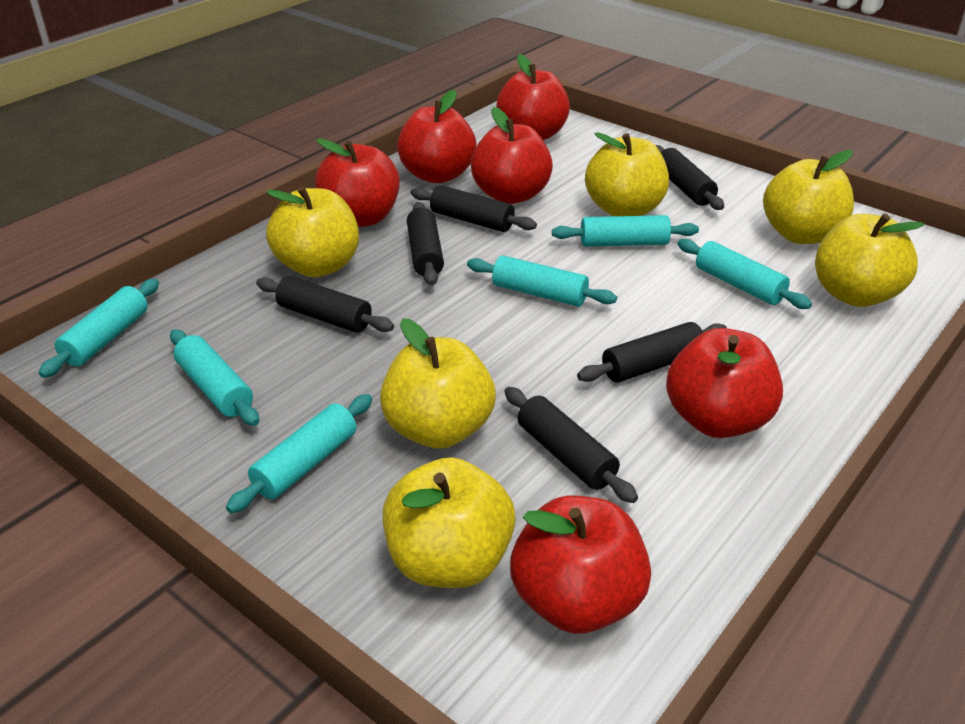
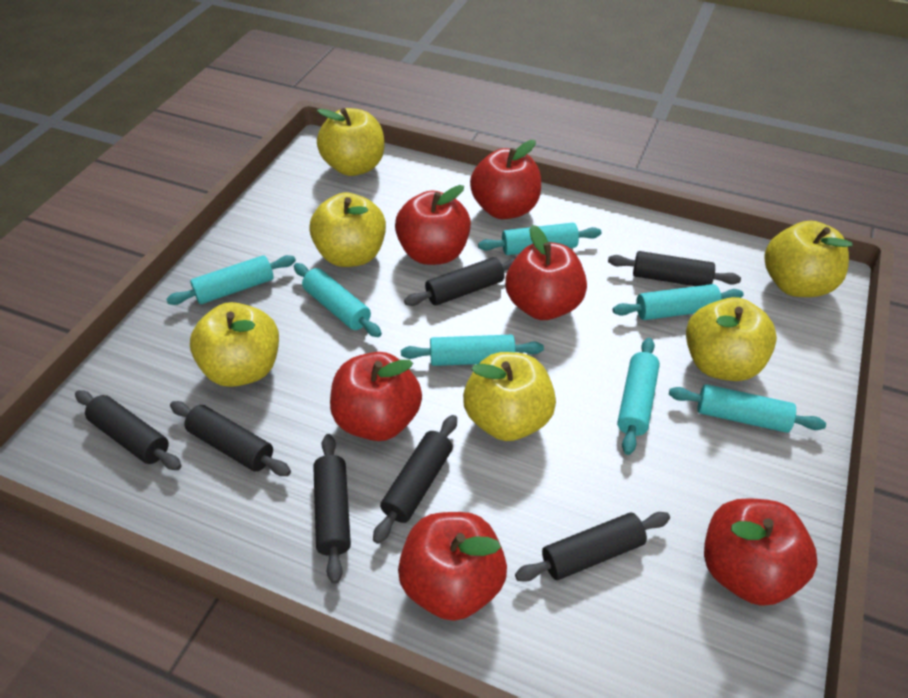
black rolling pin: [256,276,394,333] [407,202,444,286] [410,185,537,232] [504,387,638,503] [577,322,727,382] [655,145,724,210] = 6 -> [75,390,182,470] [170,401,291,476] [313,434,351,584] [373,415,457,544] [404,257,516,306] [515,512,670,582] [608,251,741,286] = 7
turquoise rolling pin: [39,279,159,378] [170,329,259,426] [226,394,373,513] [467,256,617,307] [552,215,699,247] [677,239,812,309] = 6 -> [166,255,296,305] [294,263,382,337] [401,335,544,366] [478,223,601,255] [613,284,744,320] [617,338,660,455] [669,384,826,433] = 7

